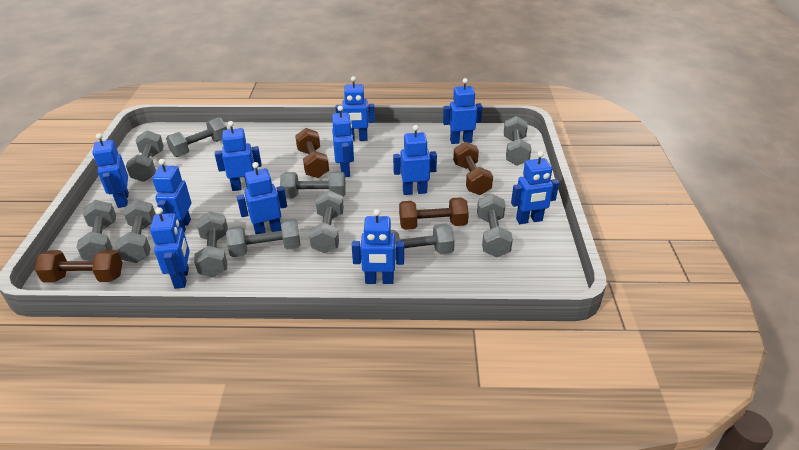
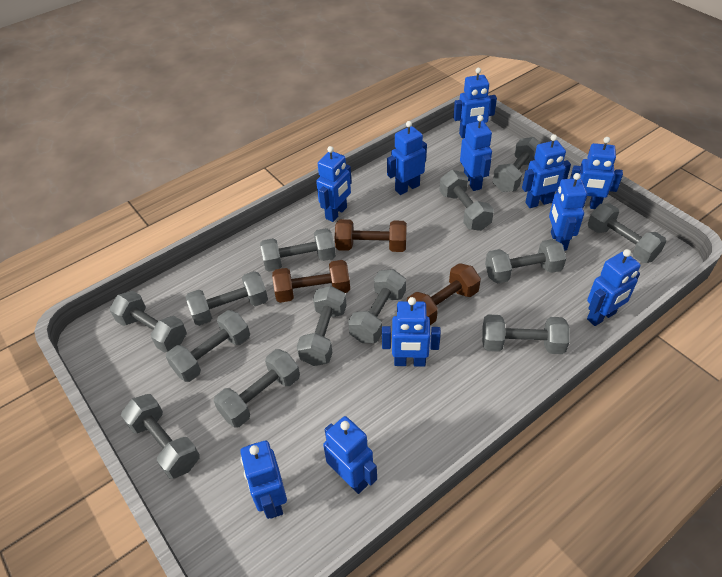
brown dumbbell: [35,250,123,283] [295,128,329,178] [399,197,469,230] [453,142,493,195] = 4 -> [272,260,350,303] [335,219,407,252] [407,263,481,325] = 3
grey dumbbell: [77,200,116,261] [115,199,156,263] [126,130,164,182] [166,117,227,157] [194,211,228,277] [226,219,301,257] [280,172,346,198] [309,190,344,253] [391,223,455,260] [477,194,513,257] [504,116,531,166] = 11 -> [110,291,187,352] [121,394,200,479] [166,310,250,382] [186,271,268,326] [214,349,300,427] [260,228,336,271] [297,286,346,366] [348,269,406,343] [439,170,494,231] [482,314,570,354] [485,239,566,284] [492,137,541,192] [588,203,666,263] = 13

